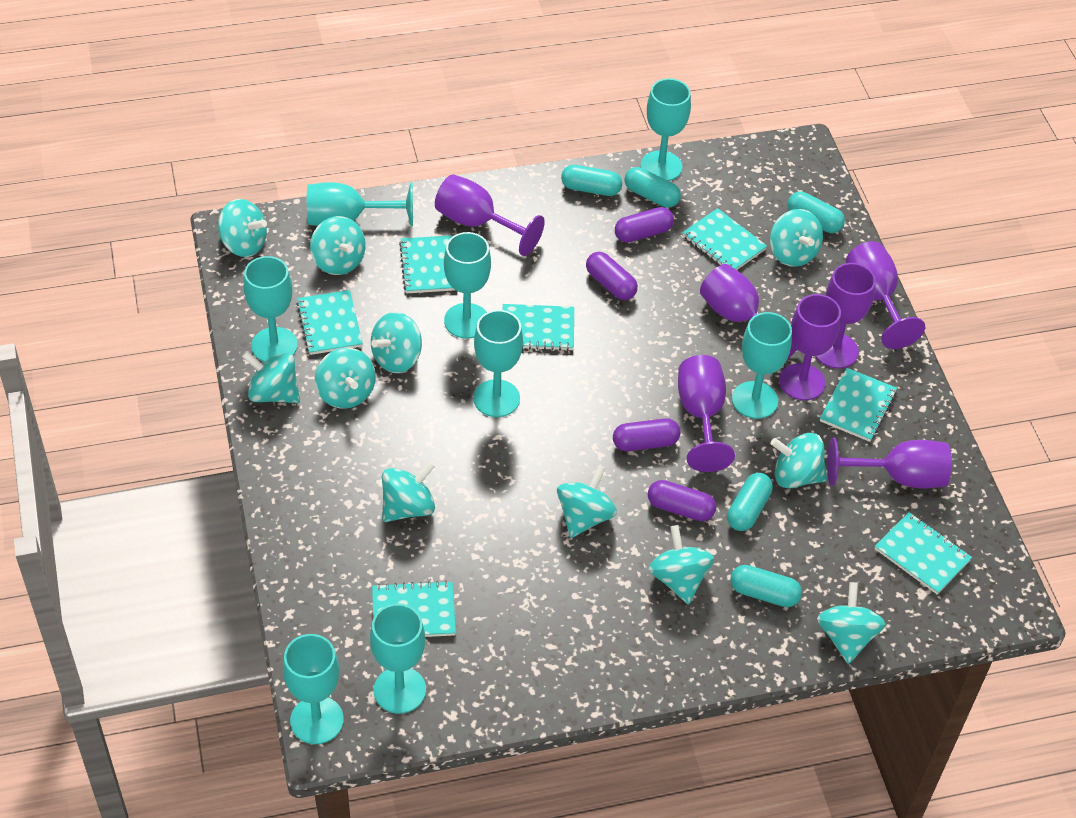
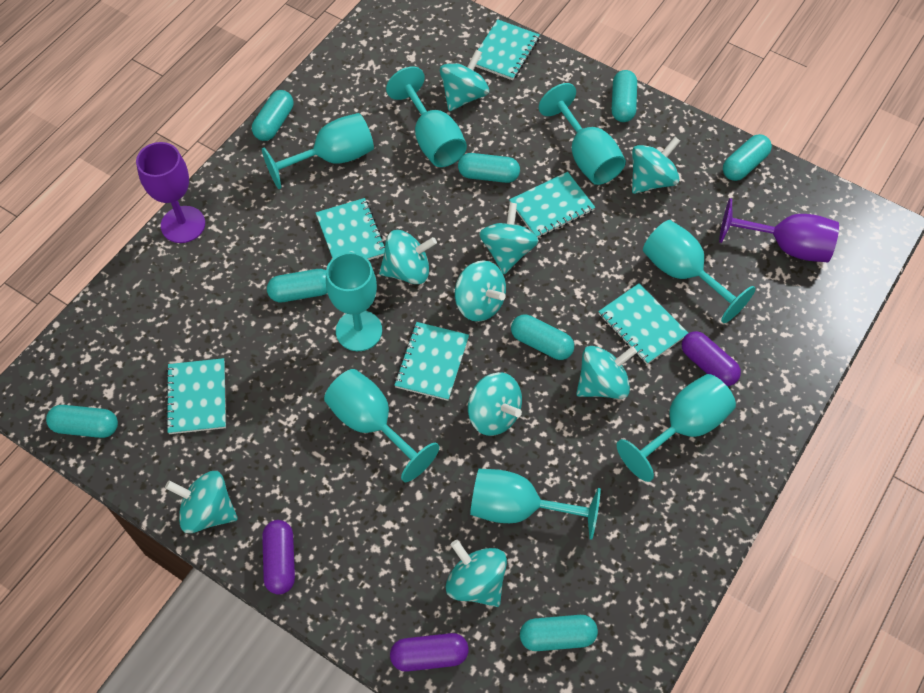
purple capsule: [586,252,638,300] [613,418,681,451] [615,207,674,242] [648,480,716,521] = 4 -> [262,520,295,595] [390,633,469,672] [682,331,741,386] = 3
purple goblet: [435,174,545,256] [678,355,735,472] [700,264,797,359] [779,294,841,400] [815,263,876,369] [827,438,951,489] [846,241,925,349] = 7 -> [136,142,205,243] [719,198,839,262] = 2
turquoise capsule: [561,165,622,196] [624,167,681,208] [727,473,773,531] [730,565,802,607] [788,191,845,233] = 5 -> [46,405,118,438] [252,90,293,141] [267,269,327,302] [458,153,520,183] [511,314,574,360] [520,615,598,651] [612,70,637,122] [723,134,772,181] = 8
turquoise notebook: [296,290,363,355] [372,581,456,637] [399,235,455,293] [503,304,574,351] [682,208,767,270] [820,368,897,442] [875,512,972,595] = 7 -> [166,358,226,434] [316,198,385,260] [394,322,469,401] [475,19,540,80] [509,172,595,238] [598,283,688,364] = 6
turquoise spinning top: [218,199,267,257] [242,351,300,403] [310,216,366,275] [315,347,376,409] [371,312,422,373] [382,461,435,522] [557,465,617,538] [648,525,714,604] [770,209,823,267] [770,433,827,489] [817,582,886,664] = 11 -> [165,471,238,533] [379,230,437,284] [440,50,489,111] [446,540,507,607] [455,260,506,322] [468,372,522,436] [479,203,539,274] [576,346,637,399] [632,137,680,194] = 9

